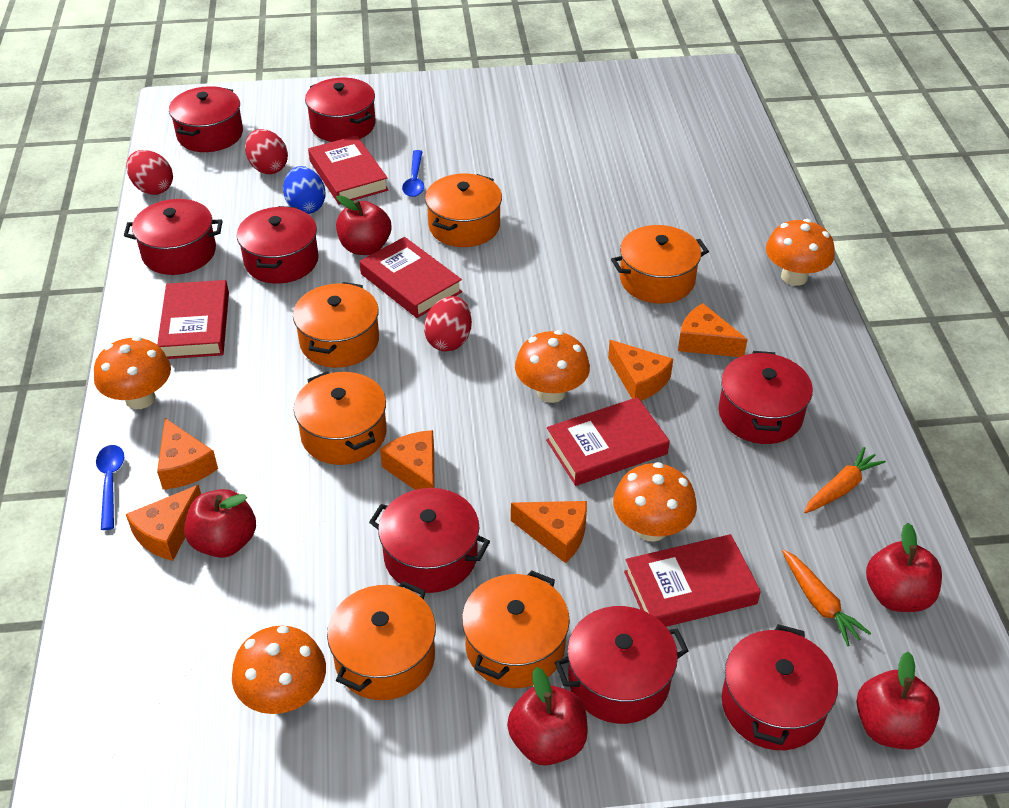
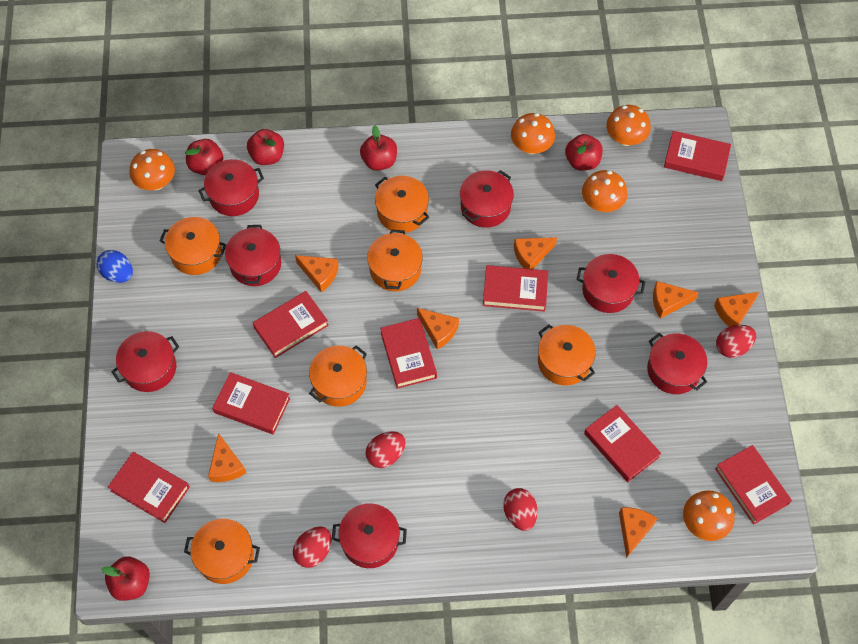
blue spoon: [96,445,124,530] [402,150,424,197] = 2 -> none = 0
orange carrot: [782,549,871,646] [804,447,886,513] = 2 -> none = 0
orange cheese: [126,485,201,561] [157,418,218,490] [380,430,435,490] [511,501,587,563] [608,340,673,401] [678,303,748,357] = 6 -> [208,433,246,482] [295,255,339,293] [417,308,459,350] [514,237,557,269] [619,507,658,558] [653,281,699,319] [714,292,759,327] = 7
red book: [157,280,229,359] [308,135,389,205] [360,237,462,318] [546,397,670,486] [624,534,761,627] = 5 -> [108,452,190,523] [212,372,290,434] [253,291,329,358] [380,318,437,389] [483,265,548,312] [584,405,661,482] [664,131,731,181] [715,445,792,525] = 8
red egg: [126,150,173,195] [245,129,288,174] [424,296,472,351] = 3 -> [293,527,332,568] [366,431,405,468] [503,488,538,531] [716,325,756,358] = 4
red pot: [124,199,222,275] [169,86,243,152] [237,206,319,284] [305,78,376,142] [369,488,490,593] [555,606,688,724] [719,351,813,444] [722,624,838,750] = 8 -> [111,331,179,392] [198,159,264,216] [225,225,281,286] [332,503,407,568] [460,170,514,228] [577,254,645,313] [647,333,707,394] = 7

